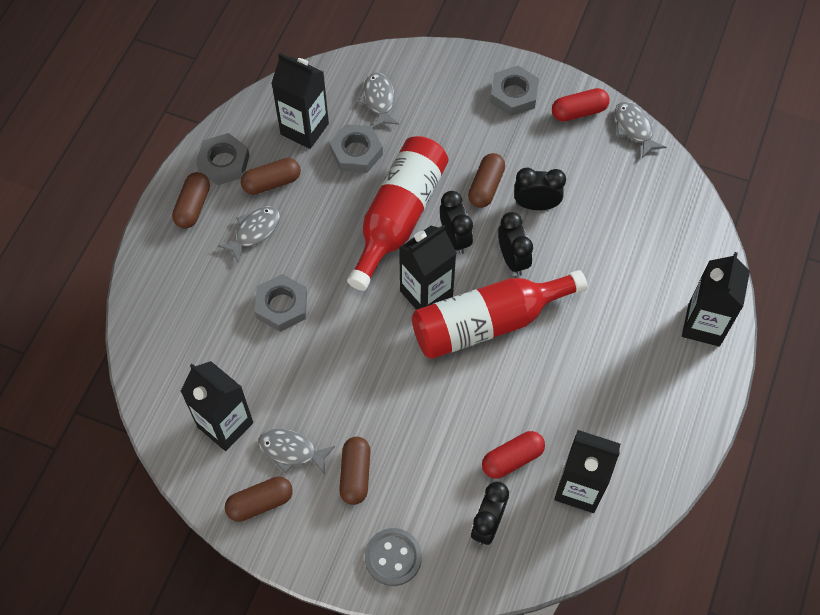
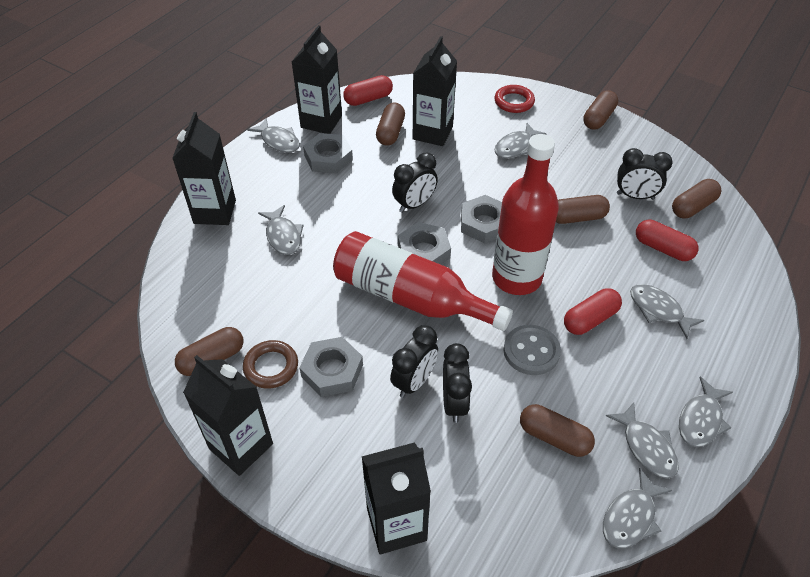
brown capsule: [172,172,210,229] [225,477,293,522] [241,158,301,195] [339,437,371,505] [468,153,505,208] = 5 -> [175,327,244,376] [376,103,405,146] [520,404,595,457] [556,195,610,224] [583,90,618,130] [672,179,721,218] = 6
brown ring: none = 0 -> [243,340,298,389] = 1
grey fish: [218,207,280,263] [258,429,335,475] [358,72,399,128] [615,102,666,158] = 4 -> [247,118,300,153] [258,205,304,255] [494,123,546,159] [603,468,672,548] [606,403,679,479] [630,284,704,339] [679,377,733,447] = 7
red capsule: [482,431,545,479] [552,88,610,122] = 2 -> [343,75,393,106] [564,288,622,335] [636,220,698,261] = 3
red ring: none = 0 -> [494,85,535,113] = 1

